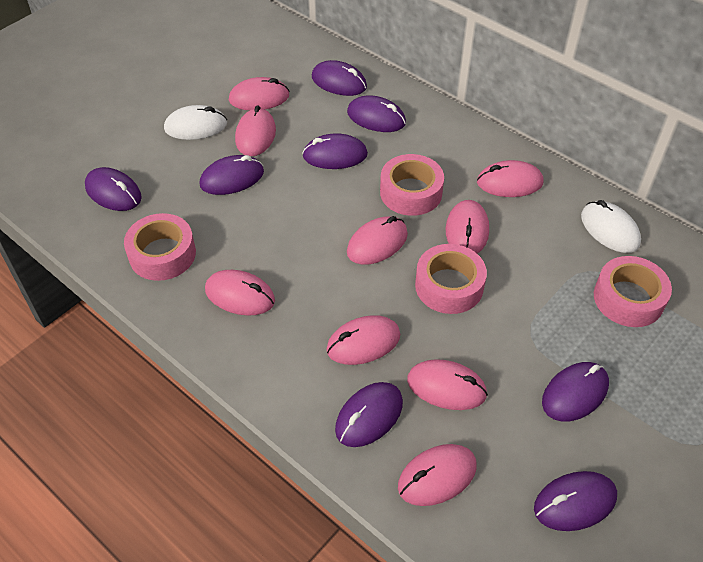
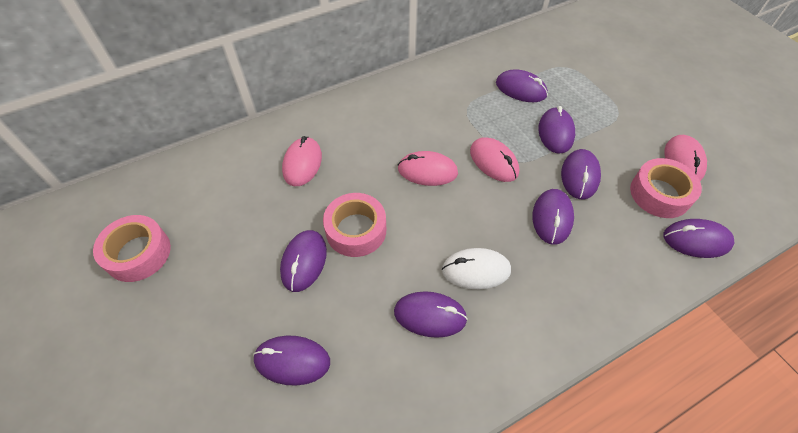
pink mouse: [205,270,275,316] [229,77,289,110] [235,105,276,156] [326,315,400,365] [347,216,408,265] [398,444,477,506] [407,359,488,410] [446,200,489,254] [477,160,543,197] = 9 -> [282,136,322,186] [398,151,458,186] [470,137,519,182] [664,135,707,181] = 4
pink tape: [124,213,196,281] [380,154,444,216] [415,244,487,314] [594,256,672,327] = 4 -> [93,215,171,282] [323,193,386,257] [630,158,702,218] = 3
white mouse: [164,105,227,140] [581,200,641,253] = 2 -> [442,248,511,289] = 1

